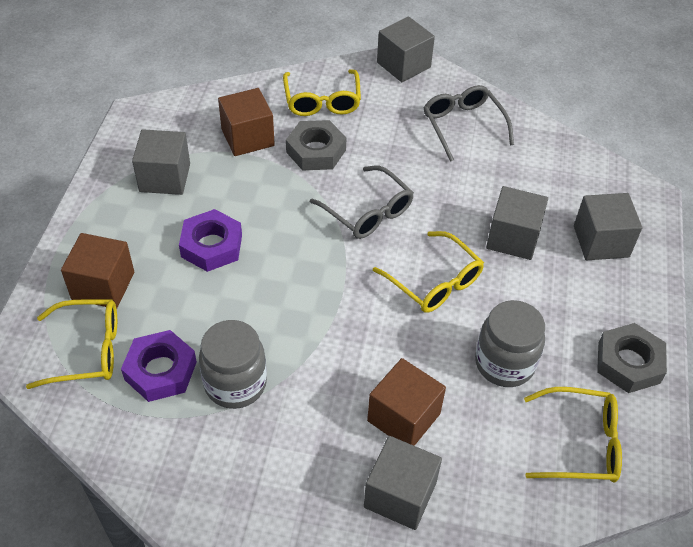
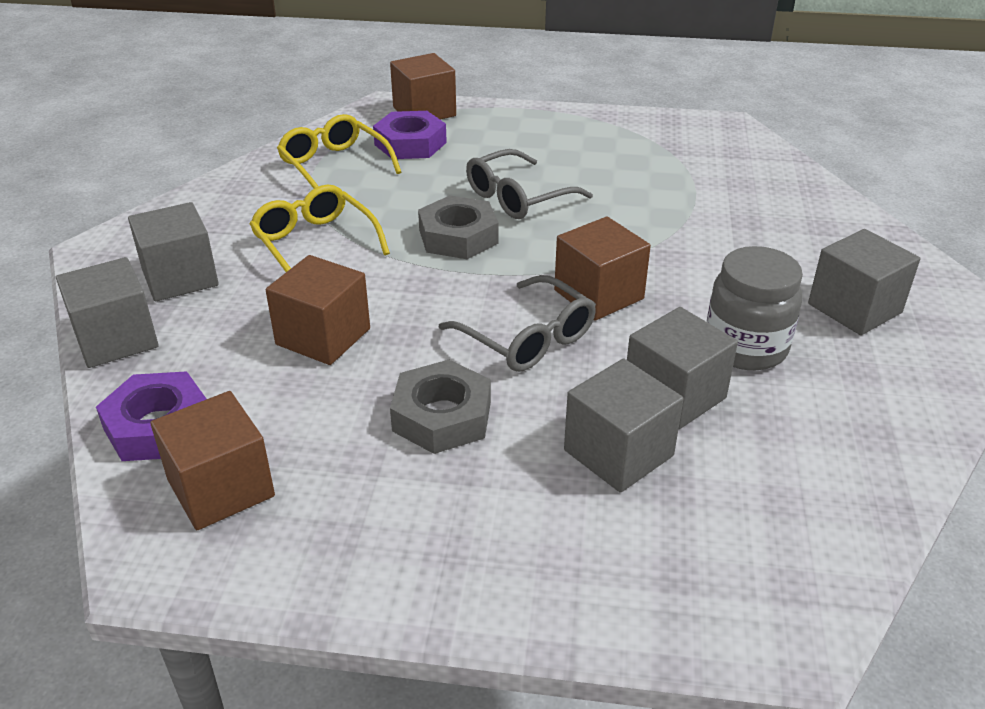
brown cube: [61,233,134,309] [218,88,275,156] [367,358,446,446] = 3 -> [150,391,275,530] [266,255,370,365] [390,53,456,120] [554,216,651,321] = 4
grey jar: [199,320,267,409] [475,300,545,387] = 2 -> [706,246,803,370] = 1
yellow glasses: [26,299,117,389] [283,70,361,116] [373,231,484,313] [524,387,622,483] = 4 -> [250,184,390,272] [277,114,401,189] = 2

